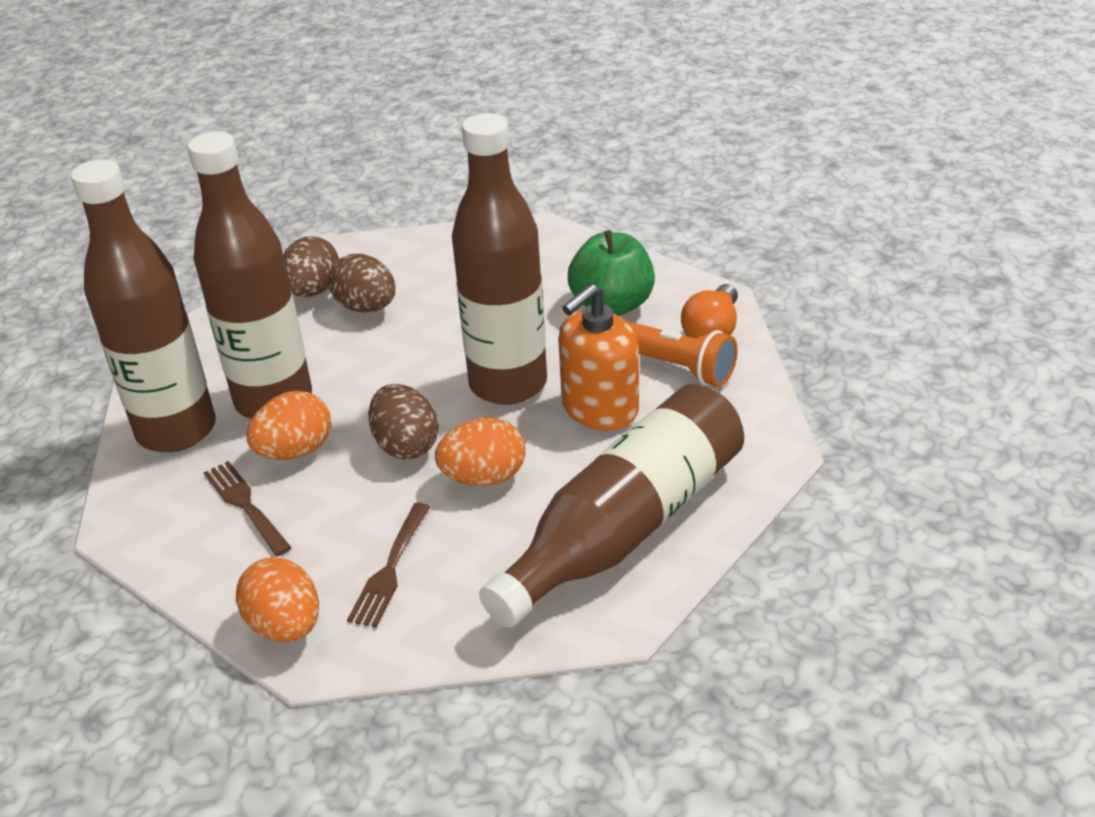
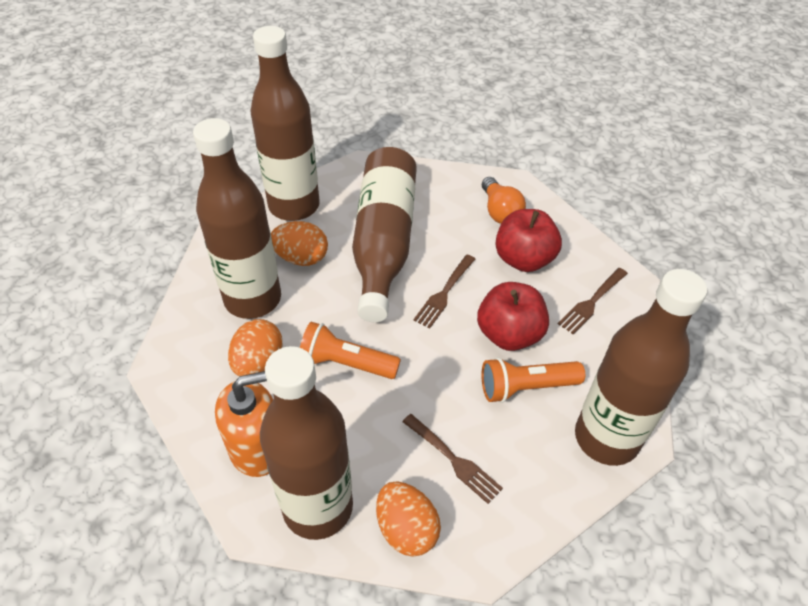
brown bottle: [71,159,216,452] [188,132,312,419] [452,113,547,405] [479,384,744,627] = 4 -> [193,118,281,319] [250,26,320,221] [260,346,353,540] [352,147,417,322] [575,269,707,466] = 5
brown egg: [283,236,339,297] [328,254,395,313] [369,384,439,459] = 3 -> none = 0
brown fork: [203,461,292,556] [347,502,430,628] = 2 -> [402,414,503,504] [413,255,475,328] [558,268,628,334] = 3
green apple: [568,230,655,316] = 1 -> none = 0
orange flashlight: [626,321,737,387] = 1 -> [300,322,401,379] [481,357,585,403] = 2
red apple: none = 0 -> [477,282,549,351] [496,209,562,272] = 2

